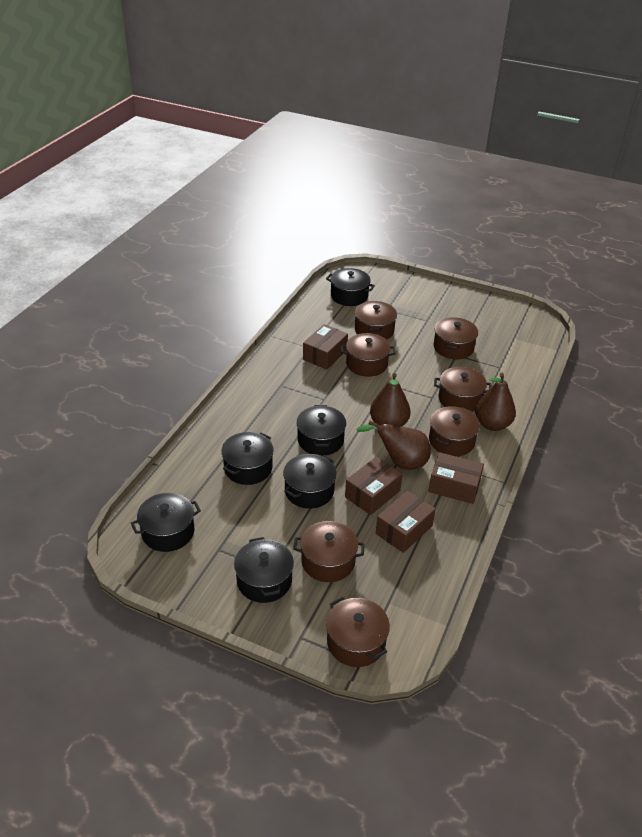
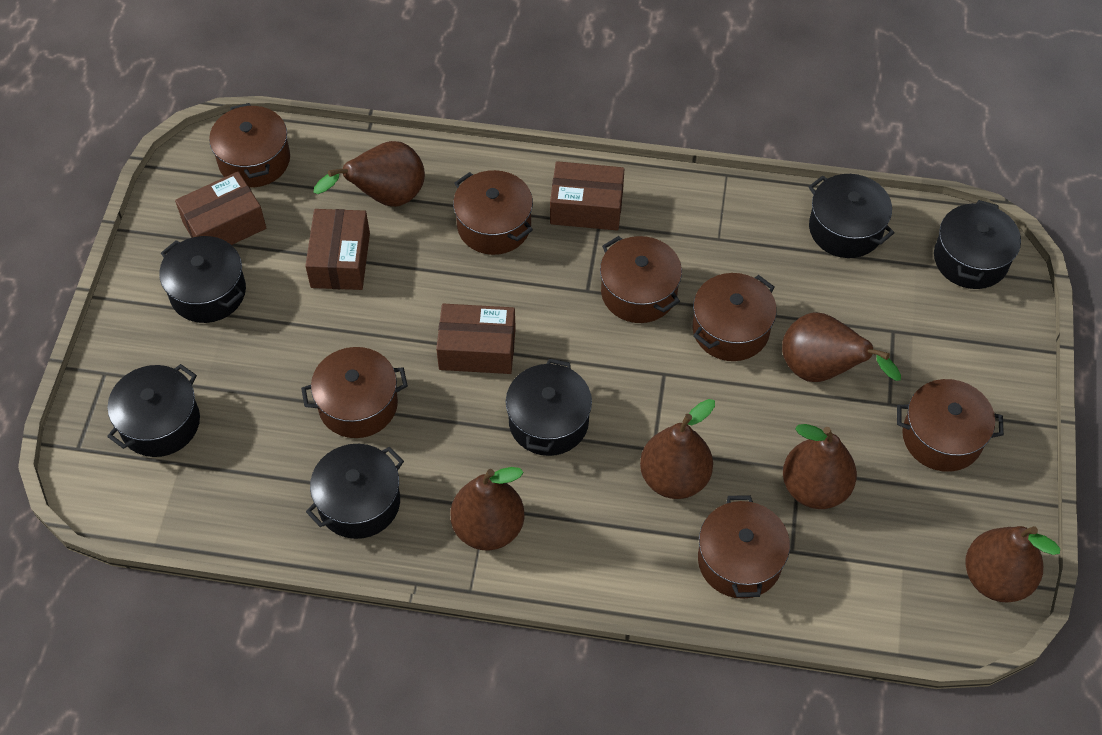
brown pear: [356,421,431,470] [370,373,410,426] [475,373,516,431] = 3 -> [314,141,425,207] [450,467,525,551] [640,399,715,499] [782,312,901,382] [783,424,857,509] [965,526,1060,603] = 6

